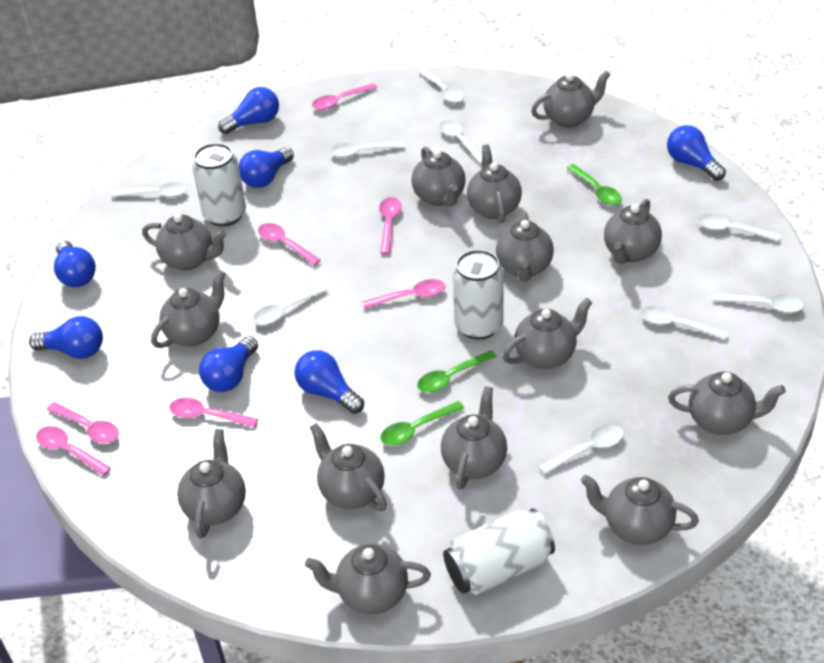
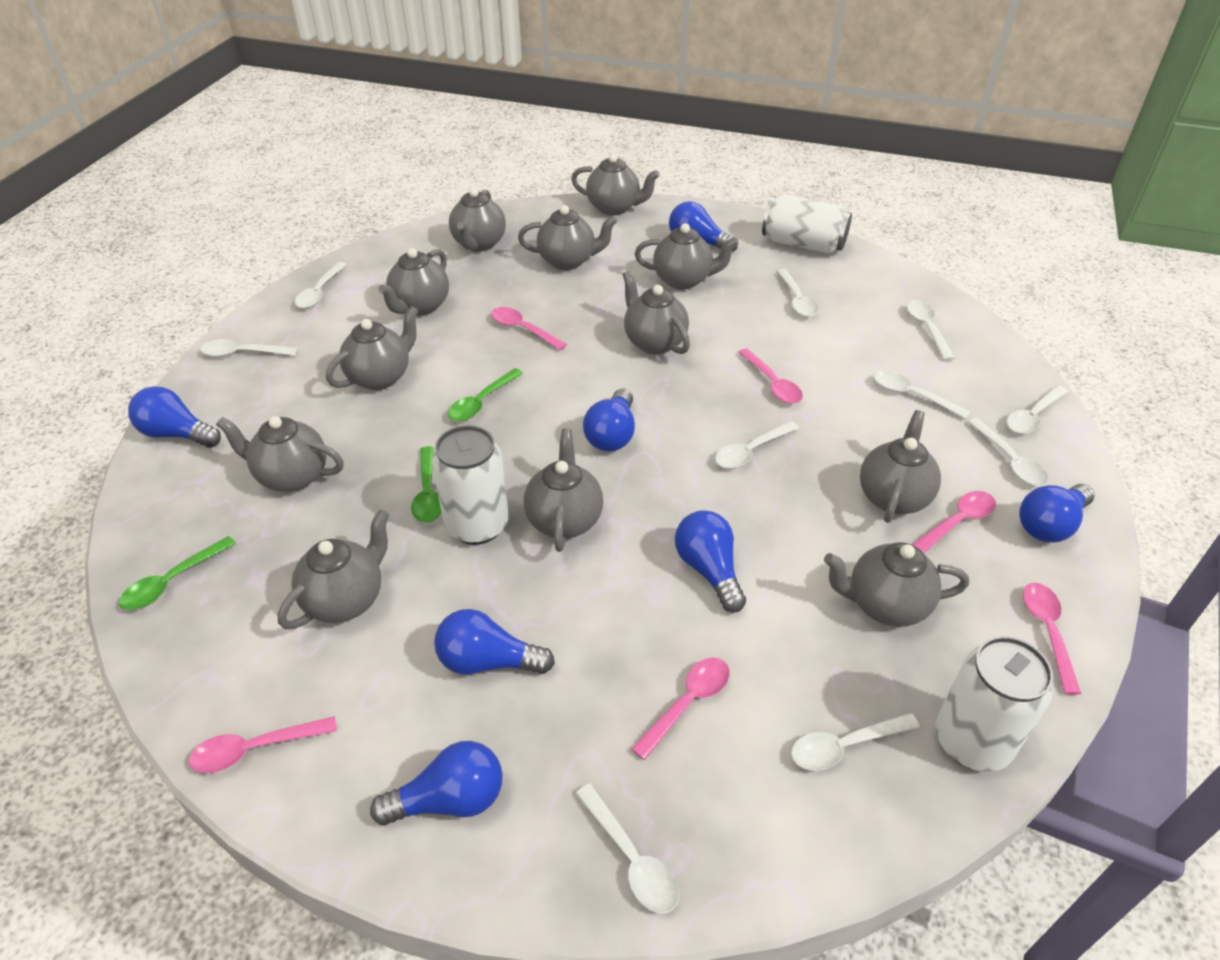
grey teapot: [142,214,227,270] [151,270,226,348] [177,429,246,539] [305,543,431,614] [310,423,387,511] [412,146,466,206] [441,386,507,490] [467,144,522,223] [496,212,554,282] [503,298,593,369] [531,70,611,128] [581,475,699,545] [604,199,662,264] [668,372,786,435] = 14 -> [216,416,344,492] [278,510,389,629] [326,306,419,390] [378,248,449,316] [449,188,506,252] [518,205,617,270] [524,429,603,552] [571,154,660,215] [622,271,690,354] [635,223,739,290] [824,542,969,627] [860,410,941,523] = 12
pink spoon: [36,426,111,476] [47,402,119,443] [169,398,258,428] [258,223,321,265] [312,83,378,110] [362,279,445,309] [379,197,402,254] = 7 -> [189,716,337,773] [491,307,567,350] [631,658,730,760] [738,348,803,404] [912,491,996,553] [1023,583,1081,695] = 6
white spoon: [111,182,187,197] [253,285,328,325] [330,142,405,158] [419,69,464,103] [439,120,482,164] [539,424,624,475] [640,306,728,340] [697,214,780,242] [713,294,804,313] = 9 -> [200,339,298,357] [295,262,347,308] [575,784,679,913] [715,421,799,468] [777,269,819,317] [791,713,920,771] [873,371,970,419] [907,300,955,360] [968,418,1048,486] [1006,385,1068,434] = 10

